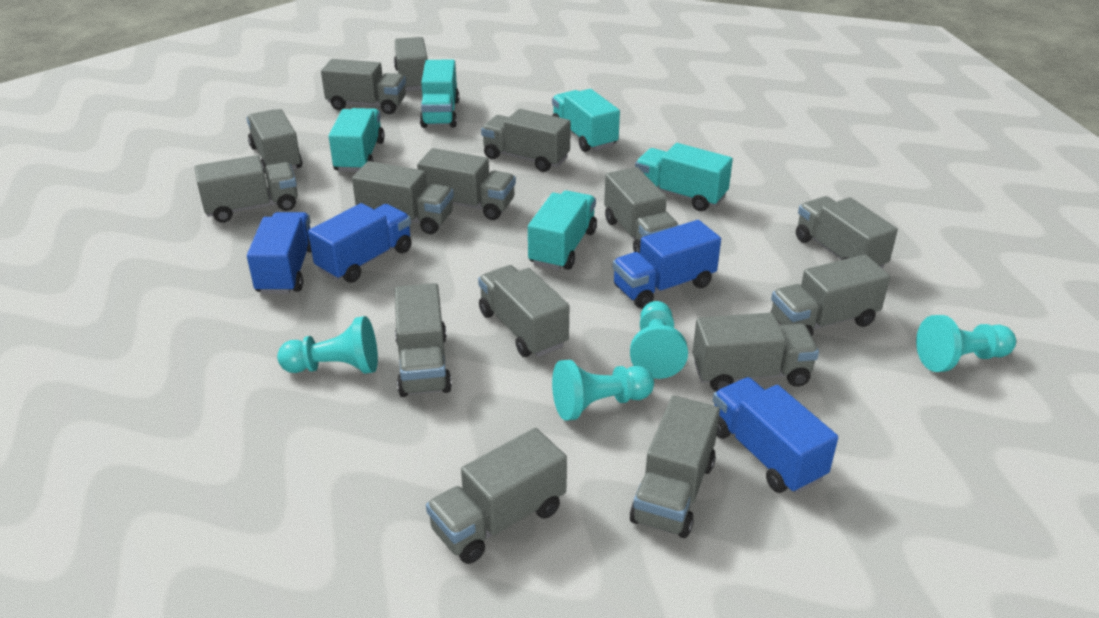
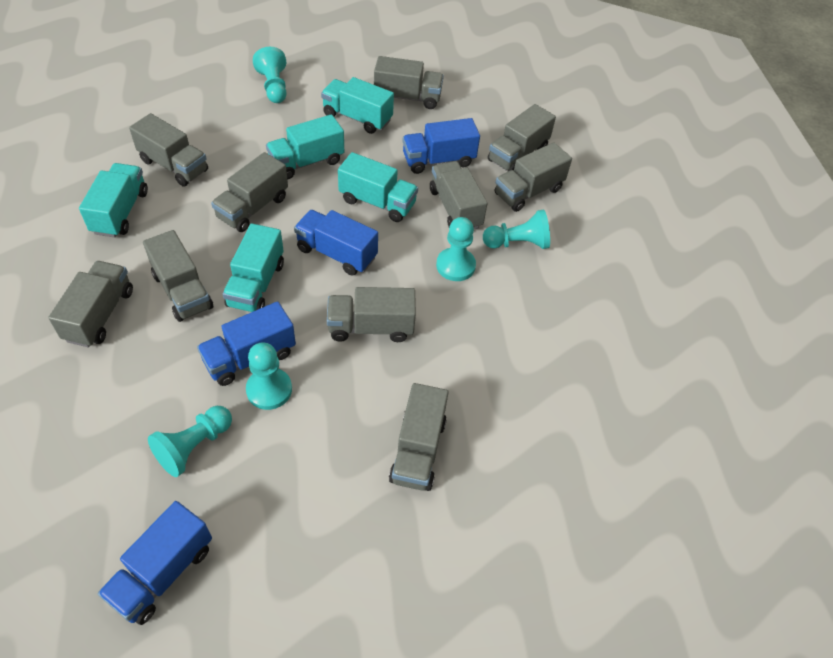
grey truck: [194,155,298,223] [247,109,302,175] [321,59,406,114] [352,161,454,234] [394,37,428,91] [395,283,452,397] [417,148,516,220] [426,428,567,564] [478,265,569,357] [481,109,571,172] [604,167,679,253] [630,396,720,538] [692,313,819,391] [771,254,890,336] [796,196,898,269] = 15 -> [48,261,133,347] [129,113,208,187] [143,230,213,322] [211,152,288,232] [327,287,416,342] [374,56,444,109] [389,383,449,491] [430,161,488,229] [488,104,556,171] [495,142,572,212] = 10
turquoise pawn: [277,316,378,374] [552,360,654,421] [630,301,688,379] [916,315,1016,372] = 4 -> [148,406,232,477] [246,343,292,410] [253,47,287,103] [436,217,476,281] [483,210,550,249] = 5

